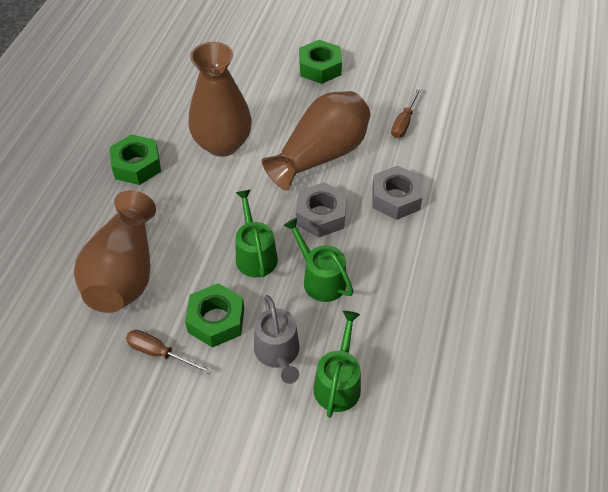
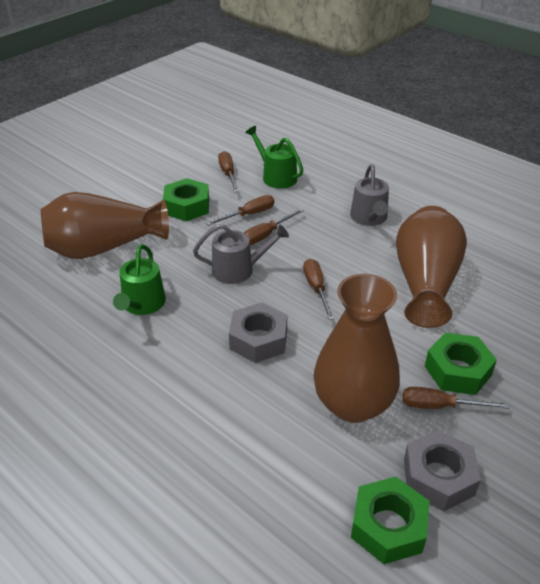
brown screwdriver: [126,330,212,374] [391,87,422,138] = 2 -> [206,195,274,226] [218,151,239,192] [244,208,304,245] [303,259,334,320] [403,387,510,409] = 5
green watering can: [235,189,278,278] [283,218,354,302] [313,311,361,418] = 3 -> [113,244,166,315] [245,126,303,189] = 2
grey watering can: [254,295,300,384] = 1 -> [193,224,289,284] [350,164,389,226] = 2

